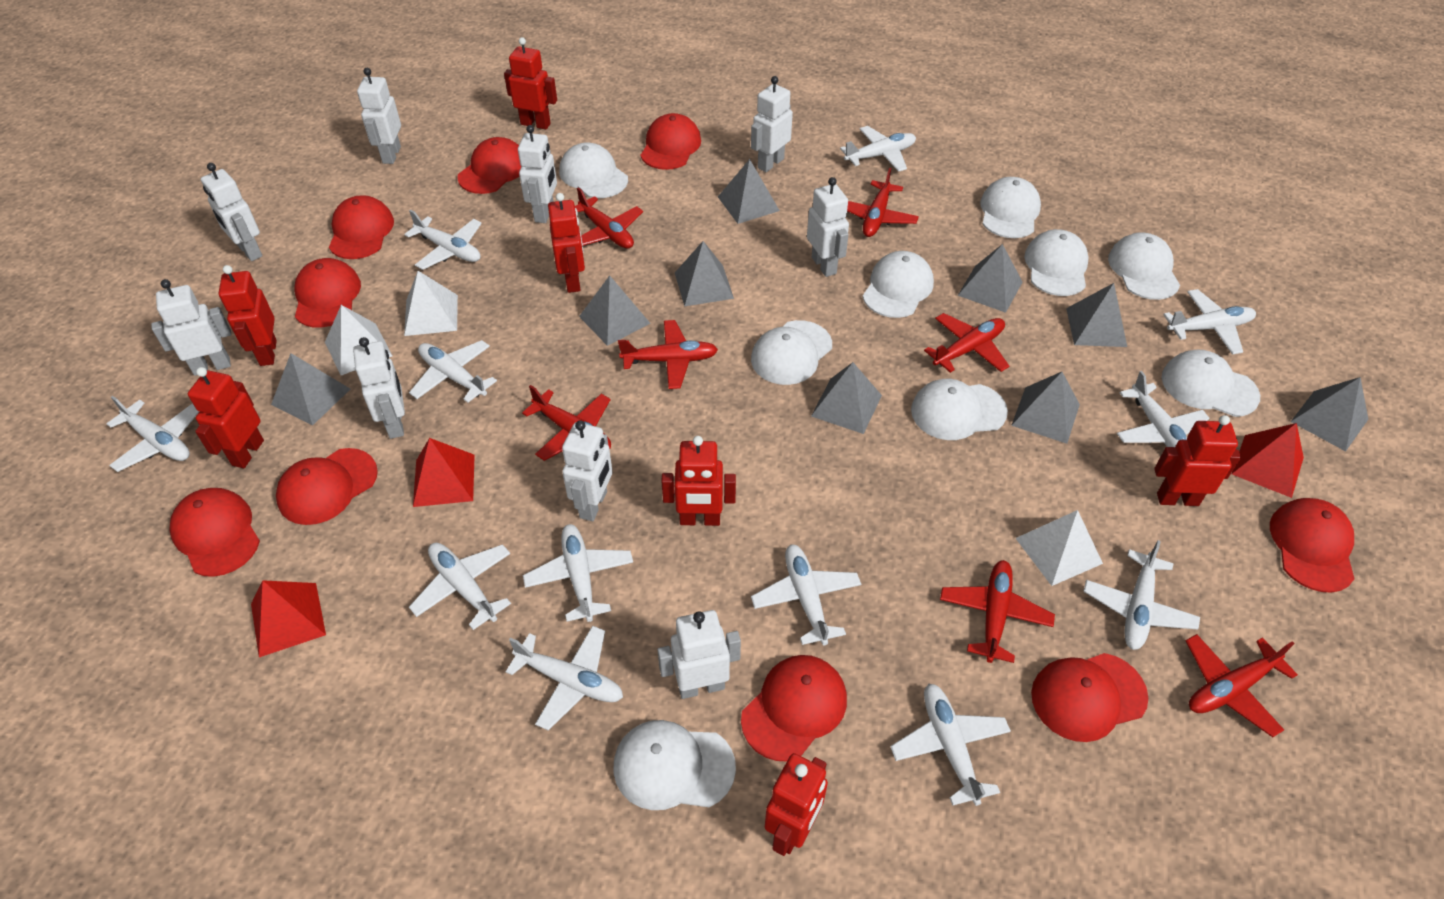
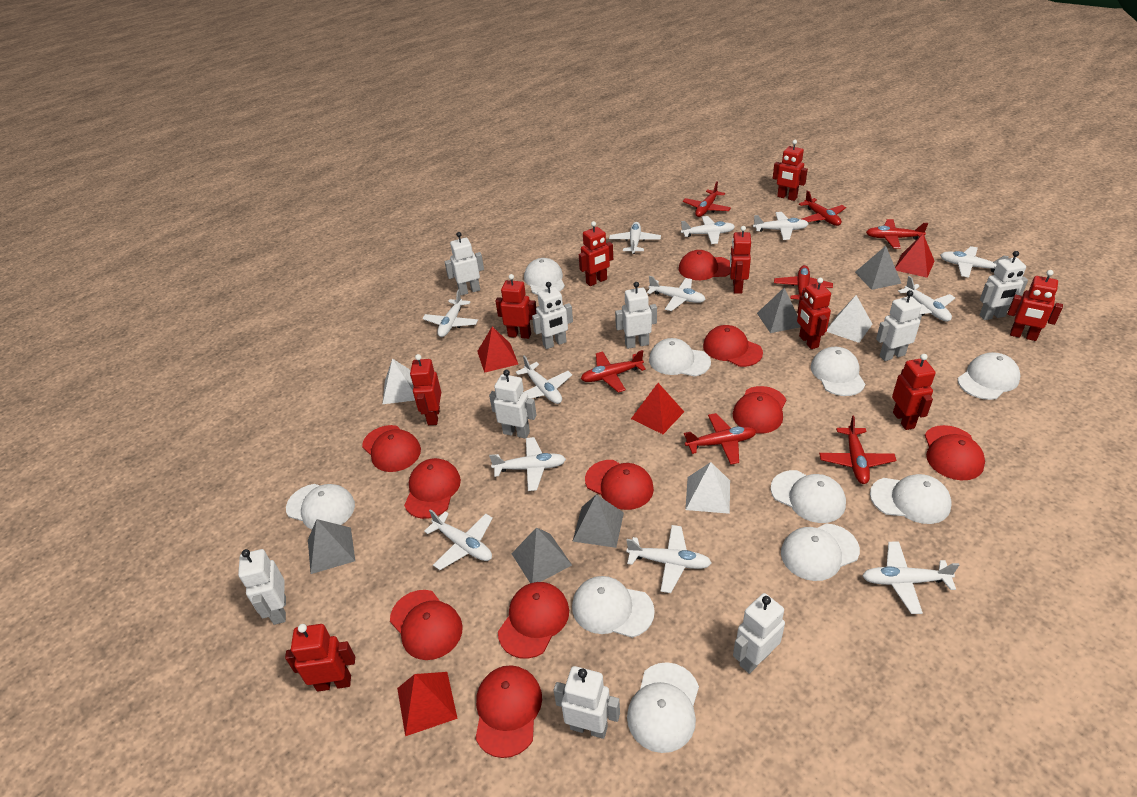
grey pyramid: [271,353,350,426] [579,275,651,346] [675,241,734,307] [718,159,780,224] [811,362,882,434] [958,244,1022,313] [1011,372,1080,444] [1066,283,1127,347] [1291,377,1368,451] = 9 -> [308,519,355,574] [511,527,572,583] [572,494,624,548] [757,288,801,333] [855,246,902,290] = 5
red cap: [169,488,260,577] [276,448,378,525] [294,258,361,328] [329,195,394,259] [457,137,522,194] [640,113,701,170] [741,655,847,761] [1031,653,1148,742] [1270,498,1355,593] = 9 -> [362,425,421,472] [390,590,463,660] [404,458,461,519] [475,665,542,758] [498,582,569,659] [585,460,654,510] [679,250,730,280] [703,325,763,367] [733,386,786,434] [925,425,985,480] = 10
red pyramid: [251,580,326,657] [413,438,475,507] [1232,423,1304,498] = 3 -> [397,672,458,736] [477,326,518,373] [631,383,684,434] [895,234,935,278] = 4
red robot: [188,367,264,468] [219,265,277,366] [504,37,557,129] [548,193,585,293] [661,436,736,526] [765,753,828,856] [1154,415,1241,506] = 7 -> [285,624,355,692] [410,354,441,425] [496,274,537,339] [579,221,613,286] [730,226,751,294] [773,140,808,201] [797,278,831,349] [892,354,936,430] [1008,270,1063,341] = 9
white cap: [559,143,628,198] [613,720,736,810] [751,320,832,385] [863,251,934,318] [911,379,1008,440] [980,177,1041,238] [1024,229,1089,296] [1108,232,1180,300] [1161,349,1260,417] = 9 -> [286,484,355,529] [524,258,565,295] [572,576,655,638] [627,662,699,753] [649,338,711,377] [771,470,846,523] [781,523,860,581] [811,347,865,396] [870,474,952,524] [958,352,1021,400] = 10

